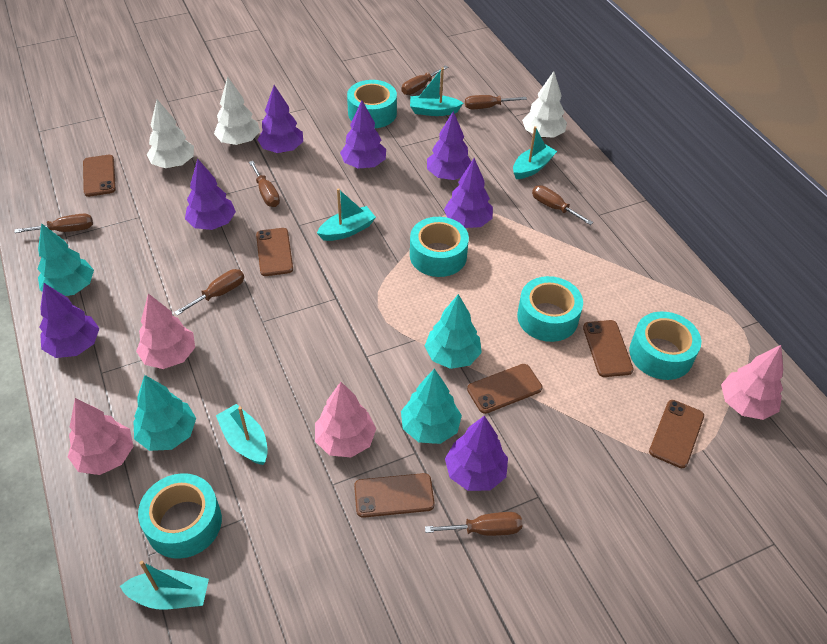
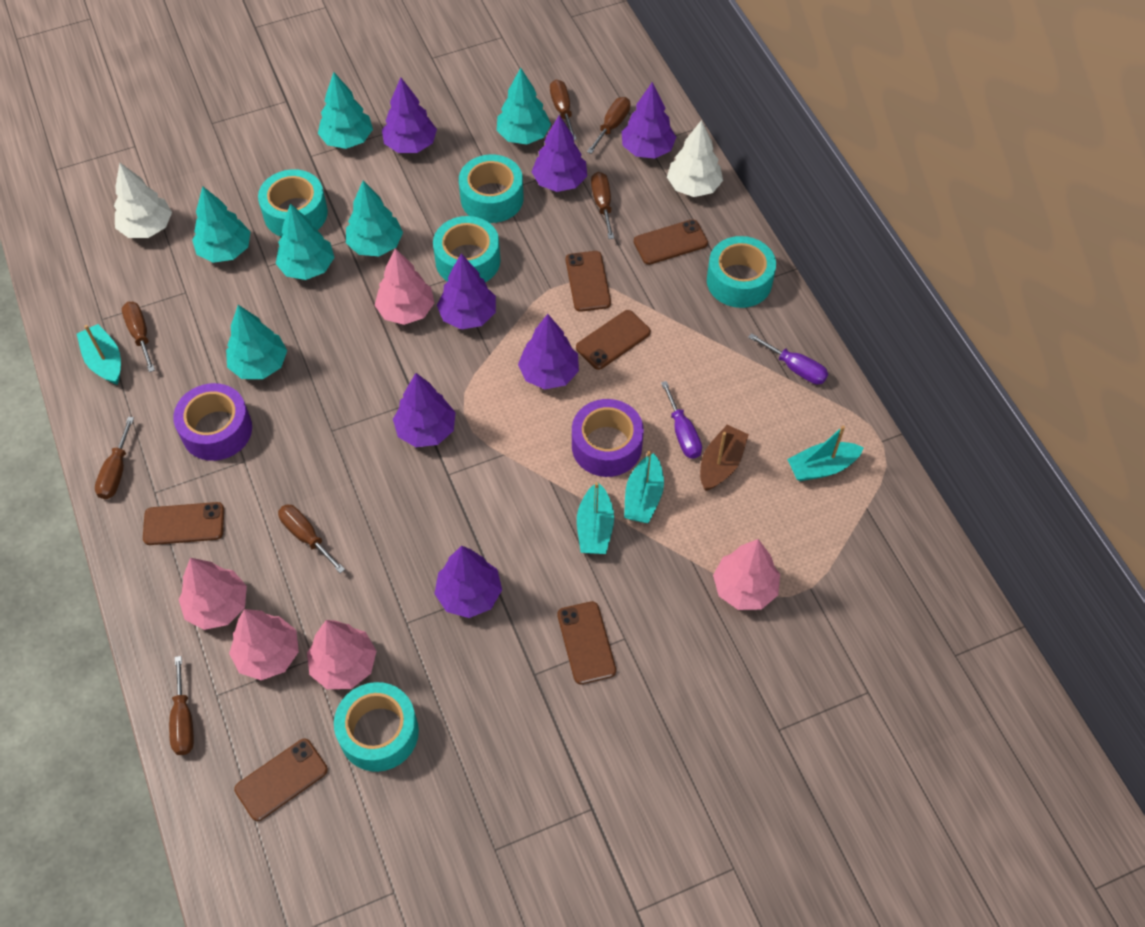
brown boat: none = 0 -> [700,425,749,491] = 1
pink tree: [68,398,134,475] [136,294,195,369] [315,382,376,457] [721,345,783,420] = 4 -> [179,558,247,630] [229,609,299,680] [307,620,376,689] [375,248,434,325] [713,539,780,610] = 5
purple screwdriver: none = 0 -> [661,381,702,459] [748,333,828,384] = 2
purple tape: none = 0 -> [173,383,252,461] [572,399,644,477] = 2
turquoise boat: [120,561,209,609] [216,404,268,465] [317,188,376,241] [410,67,463,116] [513,126,557,179] = 5 -> [77,324,121,385] [577,482,614,554] [624,451,664,523] [787,425,864,481] = 4
turquoise tree: [38,223,94,296] [133,375,196,451] [401,369,462,444] [425,294,482,369] = 4 -> [192,187,251,263] [226,305,287,379] [276,203,335,280] [318,72,373,149] [346,181,403,256] [497,68,551,144] = 6
white tree: [146,99,194,168] [214,76,260,145] [522,71,567,138] = 3 -> [114,163,172,238] [667,120,723,197] = 2

